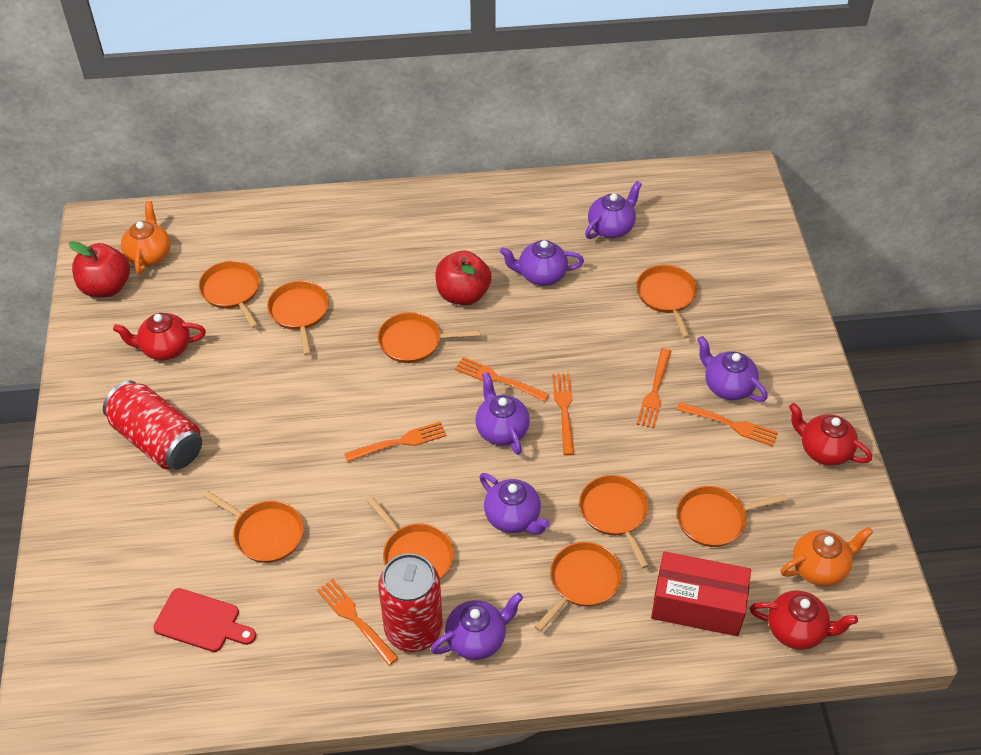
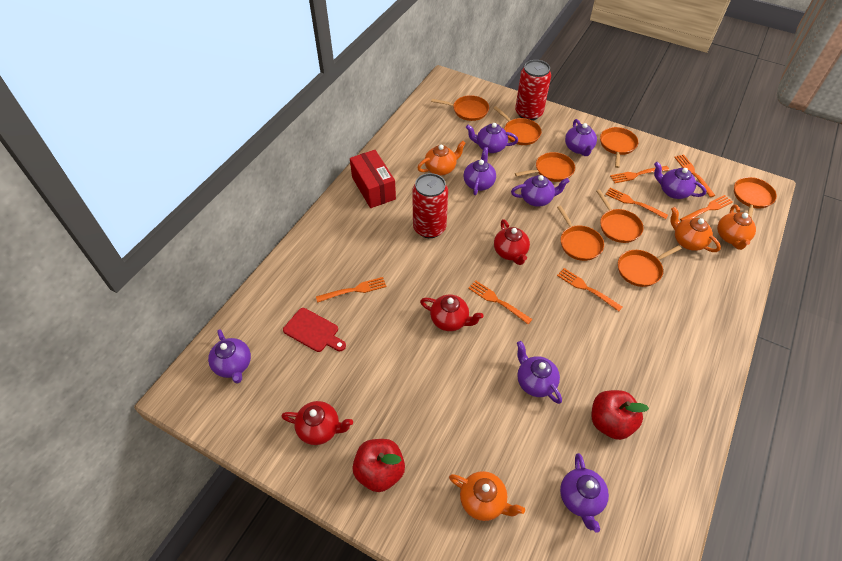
orange fork: [317,579,398,665] [344,422,446,462] [455,357,549,402] [552,373,574,455] [637,348,671,428] [677,402,778,446] = 6 -> [316,277,386,303] [468,281,533,324] [557,268,622,312] [605,187,668,219] [610,166,669,183] [674,154,716,197] [680,195,733,221] = 7
orange pan: [198,261,260,329] [203,491,304,563] [267,281,329,356] [367,497,454,579] [378,312,480,363] [535,542,622,632] [579,475,649,568] [636,265,697,338] [677,486,788,547] = 9 -> [431,95,489,121] [494,106,542,145] [515,152,575,182] [557,206,604,261] [596,190,644,243] [600,127,638,168] [618,245,682,287] [734,177,777,218] = 8
orange teapot: [121,201,171,275] [780,527,873,586] = 2 -> [417,141,466,175] [449,471,525,521] [670,207,721,252] [717,204,756,250] = 4
purple teapot: [431,592,523,660] [475,372,530,455] [479,473,550,535] [500,240,584,286] [585,181,642,239] [697,336,768,402] = 6 -> [208,329,251,383] [463,147,496,195] [466,123,518,153] [511,175,570,207] [517,341,562,404] [560,453,609,533] [565,119,597,156] [654,162,706,199] = 8

